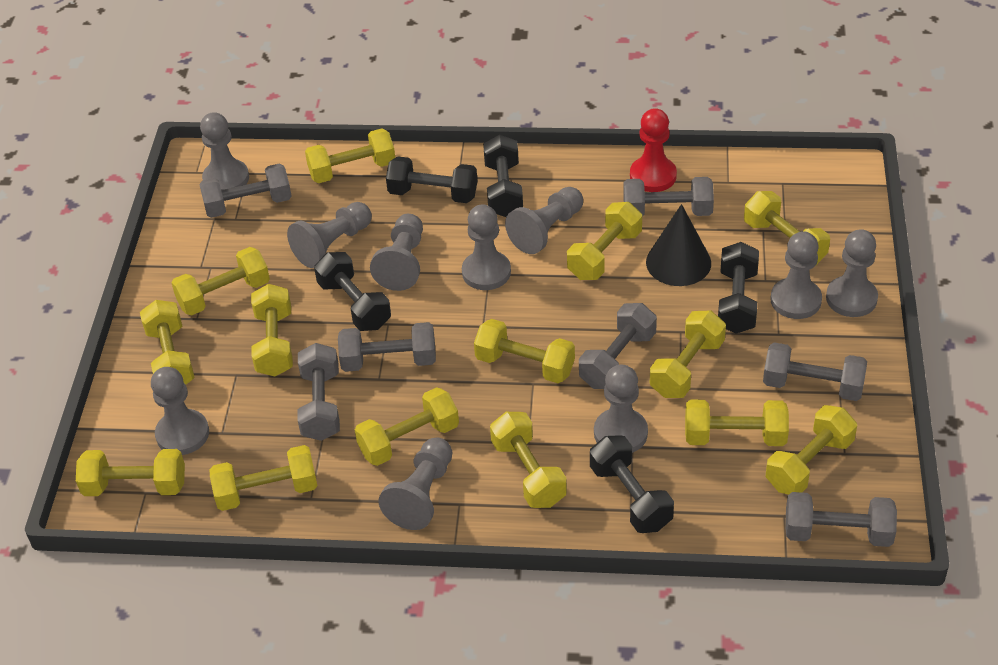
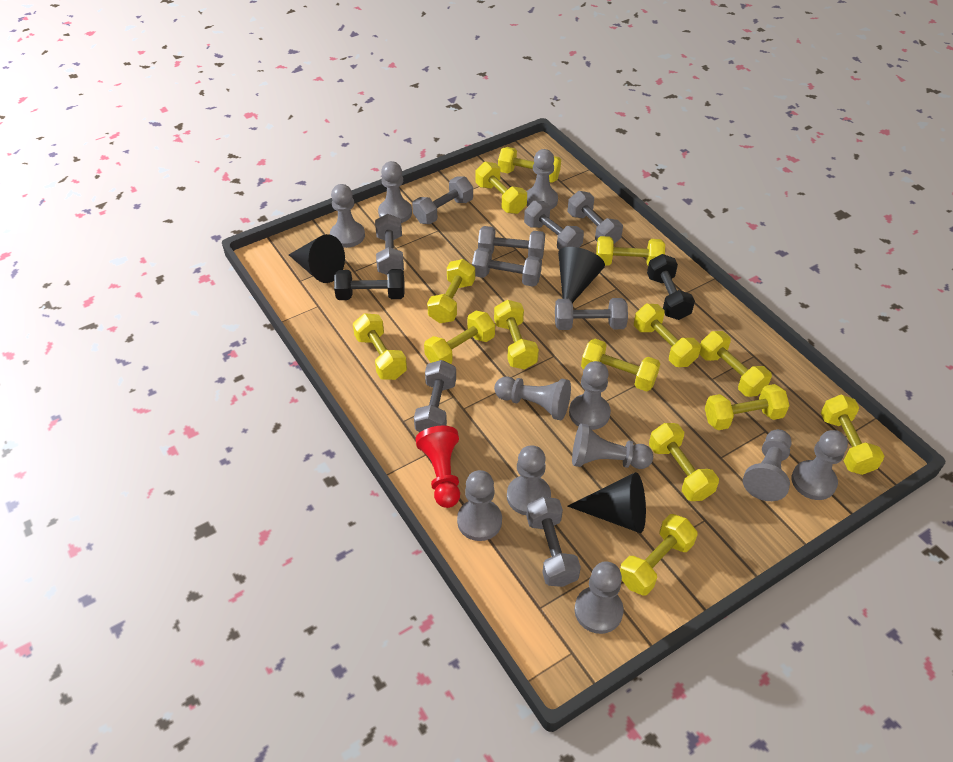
black cone: [646,204,711,286] = 1 -> [289,234,345,283] [558,247,605,303] [568,472,646,533] = 3
black dumbbell: [314,252,391,331] [386,156,477,203] [483,135,523,217] [590,435,674,533] [718,242,759,334] = 5 -> [334,269,404,300] [647,254,695,320] = 2
grey dumbbell: [199,163,292,218] [297,343,340,441] [338,322,436,372] [579,303,657,389] [623,177,714,216] [763,343,867,401] [785,492,897,547] = 7 -> [375,214,404,275] [412,177,473,224] [414,360,456,432] [472,247,542,287] [478,226,545,259] [524,201,584,250] [526,497,581,587] [555,298,628,330] [567,191,623,245] = 9
grey pawn: [151,367,209,455] [200,112,249,190] [287,202,372,268] [370,214,423,291] [378,438,452,530] [462,204,511,290] [505,187,583,254] [594,365,648,453] [770,231,822,319] [826,229,878,317] = 10 -> [330,184,365,248] [378,161,412,223] [457,470,502,541] [494,376,571,420] [507,445,551,515] [527,149,558,210] [569,361,611,430] [572,423,653,469] [574,561,624,634] [743,429,792,501] [792,430,848,500] = 11

